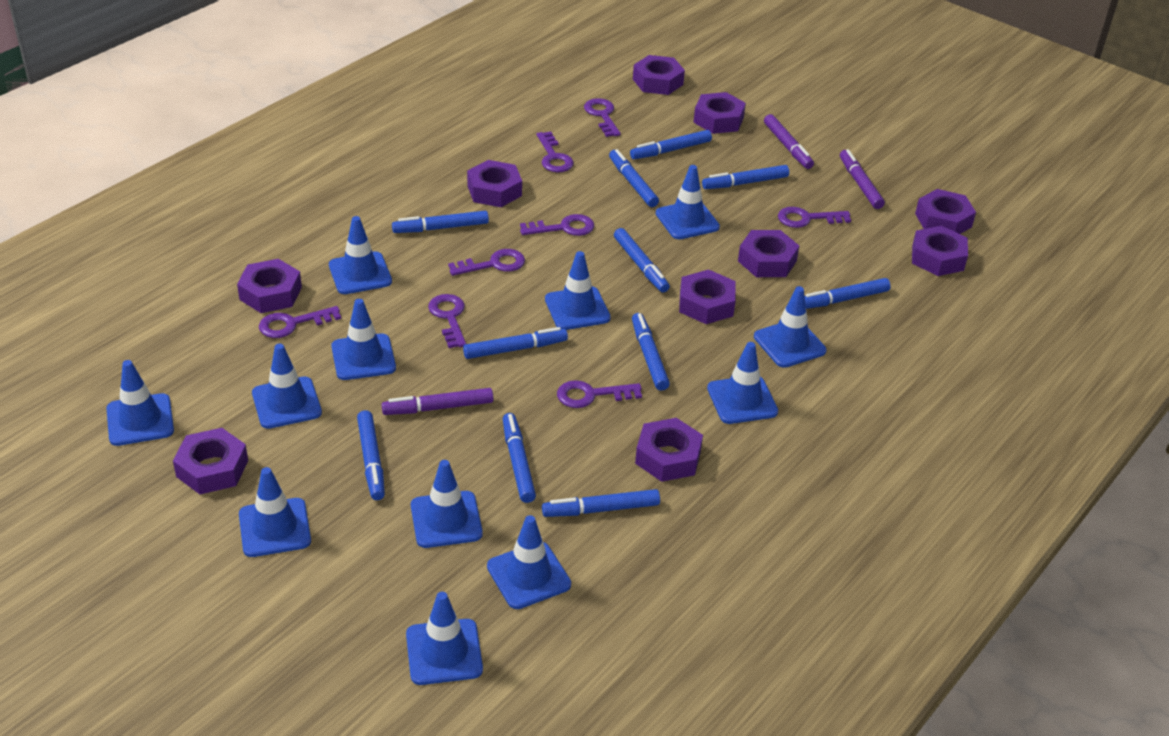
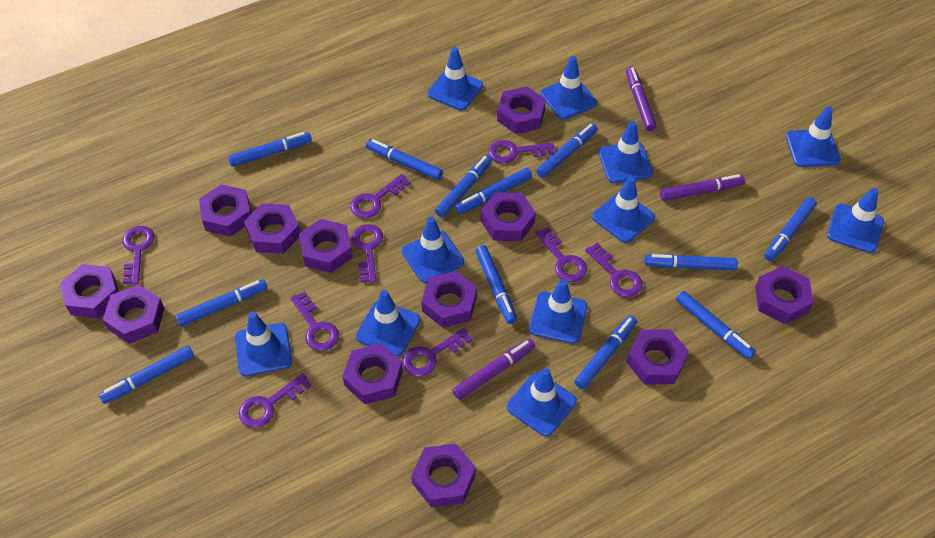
blue marker: [357,410,385,500] [392,211,489,233] [463,327,568,359] [503,413,536,503] [542,489,660,517] [609,149,659,207] [614,228,670,293] [630,130,712,159] [632,313,670,390] [702,165,789,189] [805,278,891,309] = 11 -> [99,346,194,404] [176,279,268,326] [228,132,312,167] [366,139,443,180] [435,155,492,217] [455,167,532,214] [475,245,517,324] [536,123,597,178] [574,315,637,389] [644,254,738,270] [676,291,756,359] [765,197,817,261] = 12
blue traffic cone: [106,360,174,446] [239,467,311,557] [252,344,322,429] [329,216,392,294] [331,299,396,380] [406,592,483,685] [411,460,483,548] [487,515,571,609] [545,251,611,330] [656,165,720,239] [707,342,778,424] [754,286,827,368] = 12 -> [235,312,292,376] [356,290,420,356] [402,217,464,283] [427,47,483,110] [507,368,577,437] [529,279,587,344] [540,56,597,119] [592,176,655,243] [598,121,653,183] [786,106,841,167] [827,188,884,253] = 11
purple key: [259,306,341,338] [428,294,466,348] [448,249,525,276] [520,214,594,236] [537,131,573,172] [557,380,642,408] [584,98,621,137] [778,207,851,228] = 8 -> [122,226,154,284] [239,373,311,428] [290,291,339,351] [350,174,411,219] [352,224,383,283] [402,328,472,377] [489,140,554,163] [535,227,587,282] [585,243,642,297] = 9
purple nut: [173,428,248,494] [237,259,302,313] [467,160,522,207] [633,55,685,95] [635,418,703,482] [679,269,736,324] [693,92,746,134] [738,230,799,277] [912,226,968,276] [915,189,976,234] = 10 -> [60,264,119,318] [103,284,164,344] [199,184,251,237] [244,203,301,254] [299,219,353,273] [342,343,403,404] [411,444,476,508] [421,271,477,328] [481,192,536,242] [497,87,546,134] [627,329,689,385] [755,266,813,324] = 12

